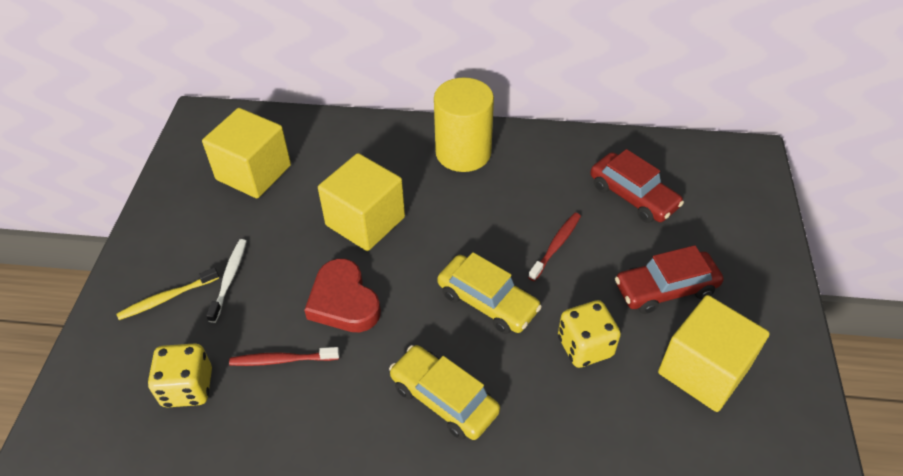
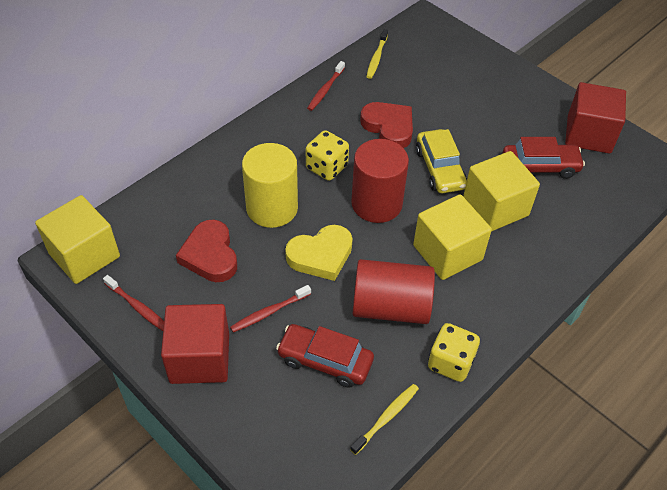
red cube: none = 0 -> [161,304,229,384] [565,82,626,154] = 2
red cylinder: none = 0 -> [351,139,409,223] [353,259,435,324] = 2
red heart: [304,259,381,332] = 1 -> [176,220,237,282] [360,102,413,148] = 2
red toothbrush: [229,347,339,366] [528,213,581,281] = 2 -> [103,275,164,331] [230,285,311,332] [307,61,345,111] = 3
white toothbrush: [206,239,247,323] = 1 -> none = 0
yellow car: [389,345,500,440] [437,252,542,334] = 2 -> [416,129,467,193] = 1
yellow heart: none = 0 -> [285,225,353,281] = 1
yellow toothbrush: [116,267,219,320] = 1 -> [350,384,419,455] [366,29,388,79] = 2

